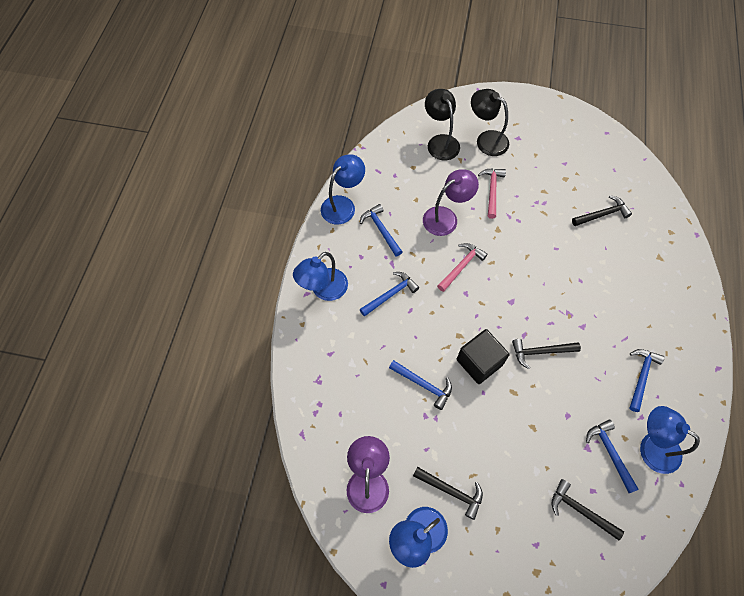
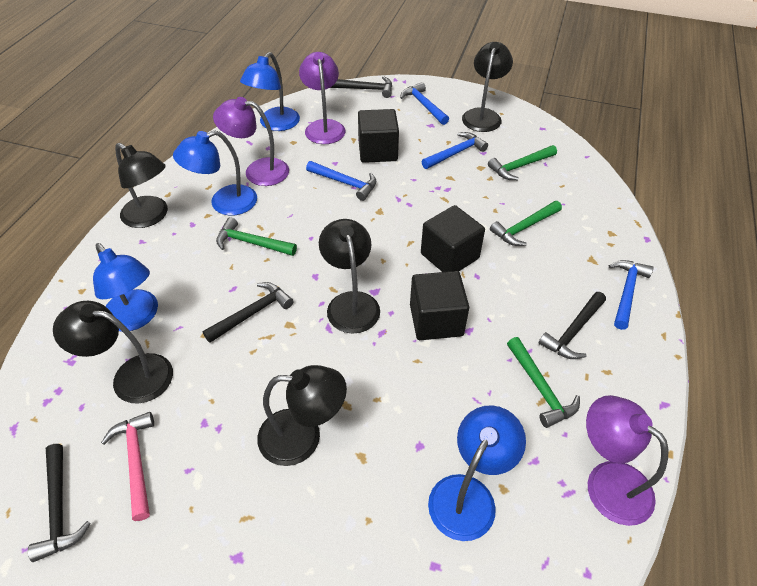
black cube: [457,329,510,384] = 1 -> [358,109,399,163] [410,271,469,340] [421,205,485,272] = 3
black lamp: [425,89,460,160] [471,89,509,156] = 2 -> [53,301,173,404] [115,143,168,228] [257,365,347,466] [319,219,380,334] [462,42,513,132] = 5
blue hammer: [360,204,402,257] [360,272,419,317] [389,360,452,410] [586,420,639,493] [629,349,665,412] = 5 -> [306,161,376,201] [400,82,449,125] [421,132,488,169] [609,260,654,330] = 4
green hammer: none = 0 -> [216,217,297,256] [488,145,557,180] [490,201,562,246] [507,337,580,428] = 4
pink hammer: [437,243,488,292] [478,168,506,219] = 2 -> [101,412,154,521] = 1
purple lamp: [347,436,390,513] [423,169,479,236] = 2 -> [213,97,289,186] [299,52,345,144] [586,395,668,526] = 3

